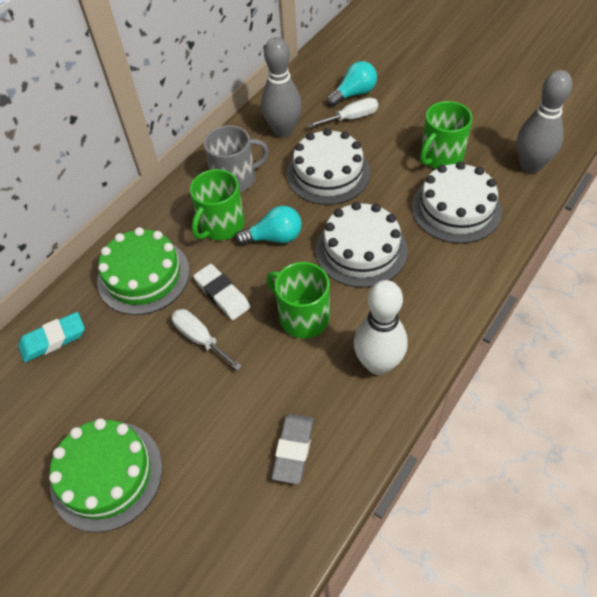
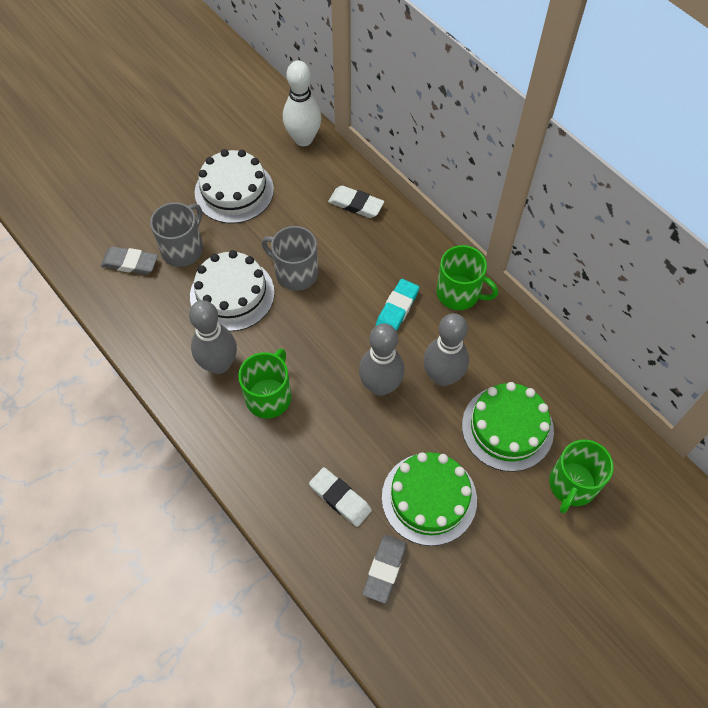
grey bowling pin: [261,37,302,137] [517,70,573,173] = 2 -> [189,300,237,374] [359,323,405,396] [423,313,469,386] = 3
grey eraser: [272,414,314,484] = 1 -> [101,246,158,275] [363,535,407,603] = 2
grey mug: [204,125,269,192] = 1 -> [150,202,203,267] [261,226,319,291] = 2
turquoise light bulb: [235,206,302,245] [327,61,377,106] = 2 -> none = 0
white cake: [287,128,370,205] [316,202,408,288] [412,162,502,244] = 3 -> [190,250,275,331] [195,149,274,224] = 2
white eraser: [193,264,250,320] = 1 -> [309,467,372,527] [328,186,384,218] = 2
white screwdriver: [172,309,242,371] [308,98,378,128] = 2 -> none = 0

